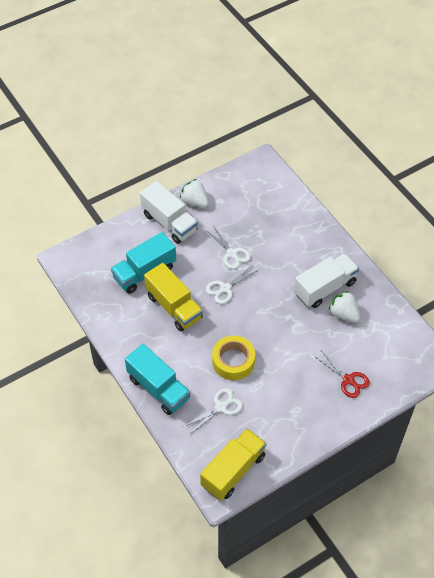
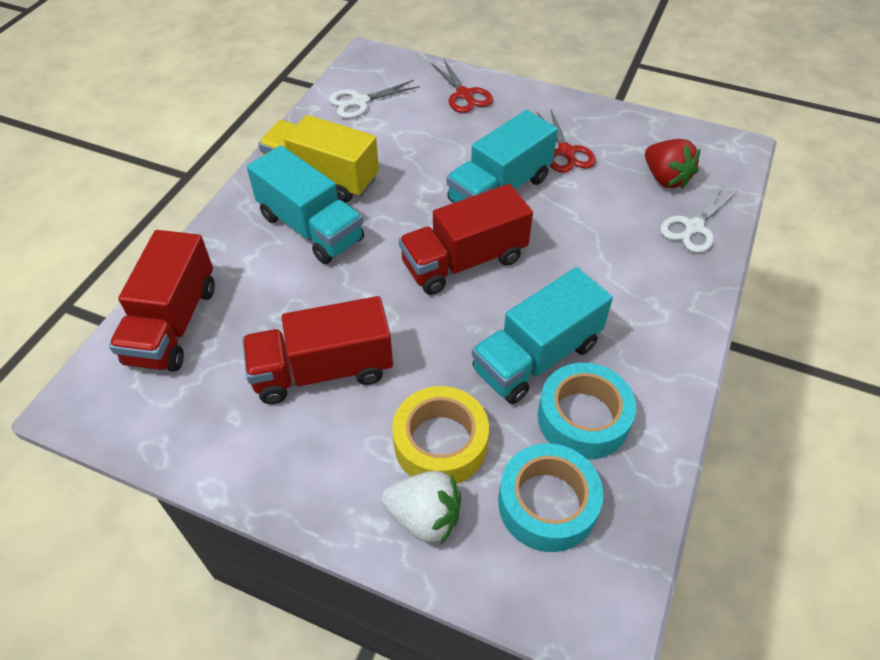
red scissors: [314,351,370,398] = 1 -> [431,58,493,113] [537,110,596,173] = 2
red strawberry: none = 0 -> [645,139,701,189] = 1
red truck: none = 0 -> [109,230,215,372] [242,296,393,404] [399,184,533,295] = 3
turquoise tape: none = 0 -> [498,443,603,552] [538,363,636,459] = 2
turquoise truck: [111,232,176,294] [125,344,190,415] = 2 -> [247,145,364,264] [447,110,558,202] [472,267,613,404] = 3
white scissors: [185,388,243,434] [206,226,251,269] [206,266,258,304] = 3 -> [329,80,420,118] [660,186,738,253] = 2
white strawberry: [180,179,209,208] [329,291,360,323] = 2 -> [381,471,461,544] = 1
white truck: [140,181,198,244] [294,253,359,308] = 2 -> none = 0
yellow truck: [144,263,203,331] [200,428,266,501] = 2 -> [258,115,379,203] = 1

